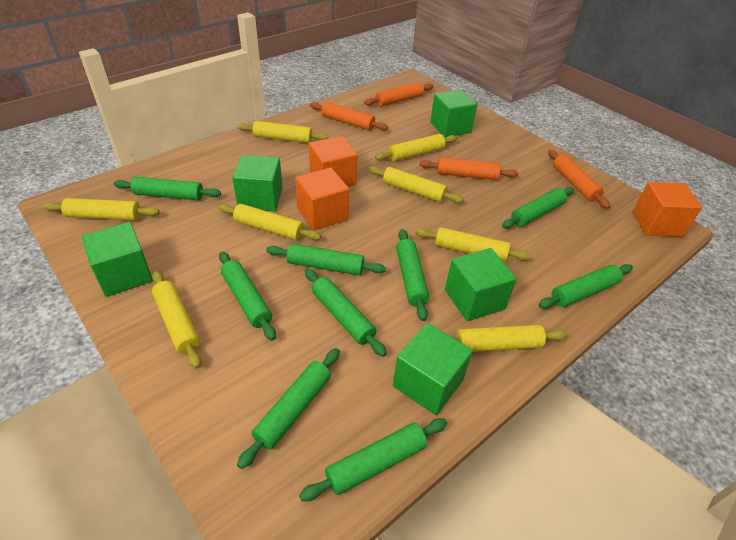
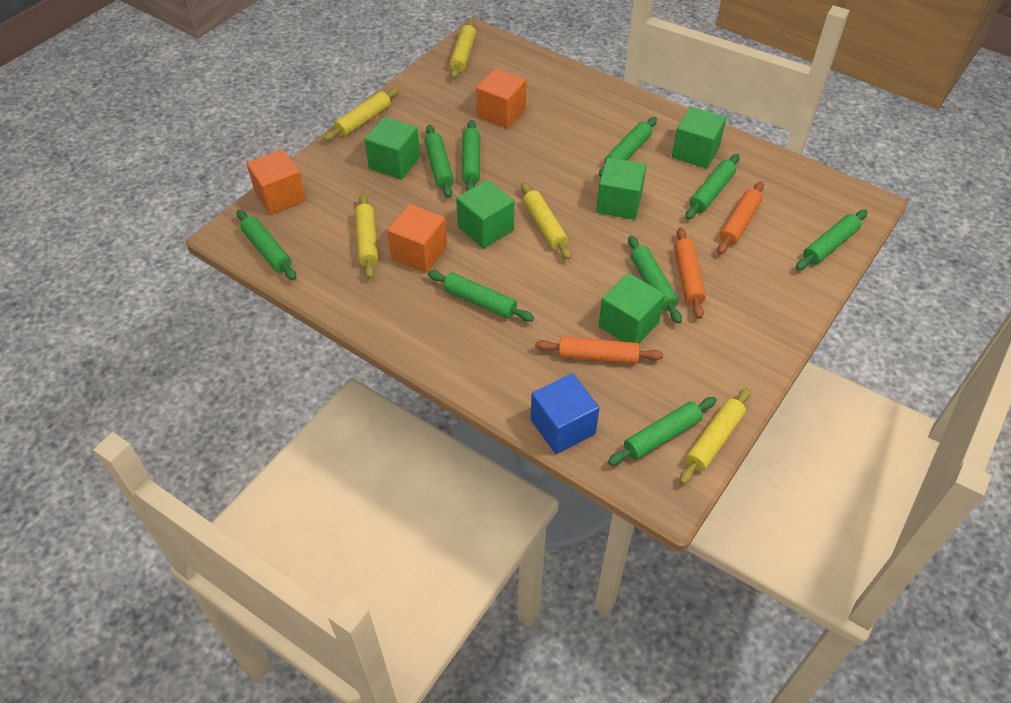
blue cube: none = 0 -> [531,373,599,454] = 1
orange rolling pin: [310,102,388,131] [364,82,434,106] [419,157,518,180] [548,150,611,209] = 4 -> [535,336,663,364] [674,227,706,319] [717,182,764,254] = 3
yellow rolling pin: [43,198,160,220] [152,271,201,369] [218,204,321,240] [237,121,328,143] [368,166,464,203] [375,134,457,161] [415,227,531,261] [454,325,567,352] = 8 -> [323,88,400,141] [355,194,378,279] [449,20,476,79] [521,182,571,260] [680,388,751,484] = 5

